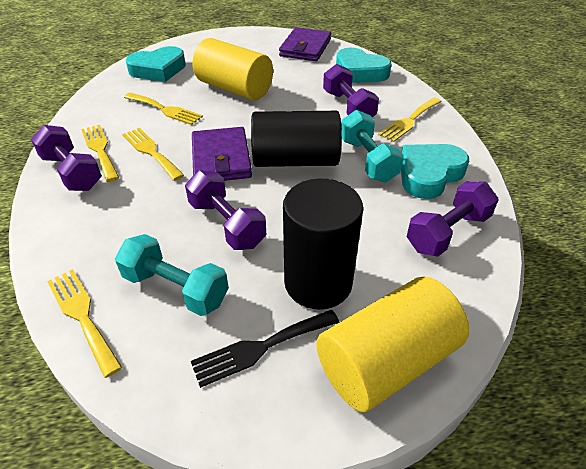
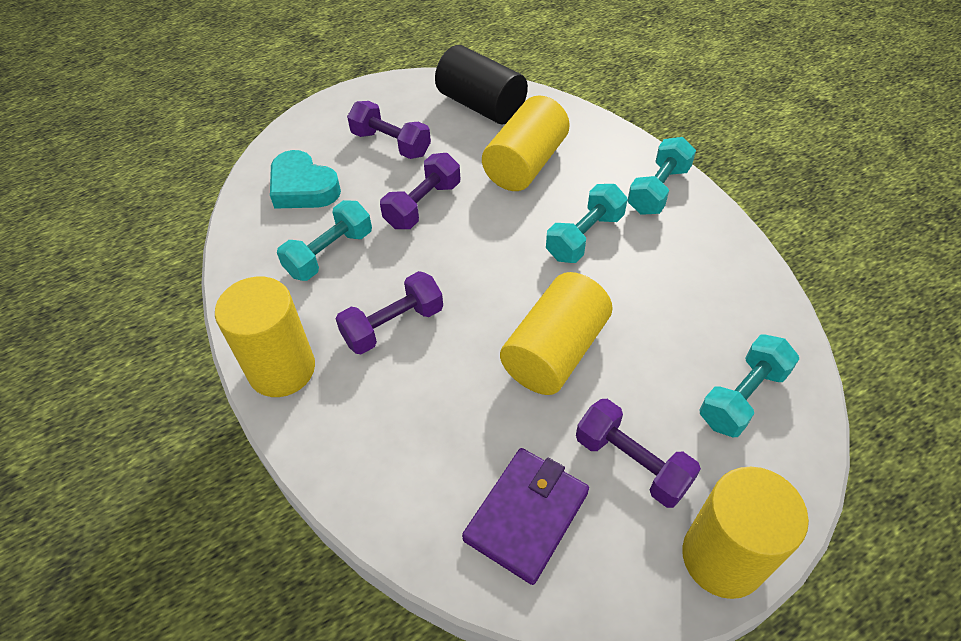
black cylinder: [251,111,342,167] [283,179,363,310] = 2 -> [435,45,528,124] = 1
black fork: [191,310,339,388] = 1 -> none = 0
purple wallet: [192,127,252,181] [279,27,331,61] = 2 -> [462,448,589,585] = 1
turquoise dumbbell: [115,234,229,316] [341,110,404,182] = 2 -> [277,200,372,281] [546,184,628,263] [627,137,696,215] [700,335,799,437] = 4
turquoise heart: [126,46,186,82] [336,48,391,83] [401,144,469,199] = 3 -> [270,150,341,209] = 1
yellow cylinder: [193,38,273,100] [316,277,469,412] = 2 -> [215,276,315,397] [482,95,570,191] [500,272,613,395] [682,467,809,599] = 4
yellow fork: [47,269,122,378] [81,125,119,182] [122,128,184,181] [124,93,203,125] [378,98,442,142] = 5 -> none = 0

